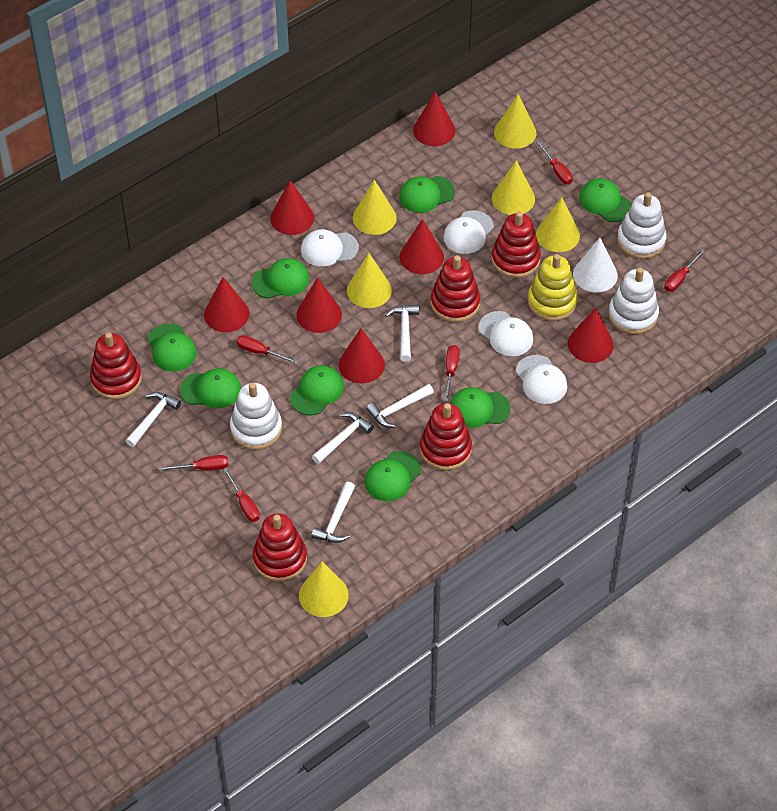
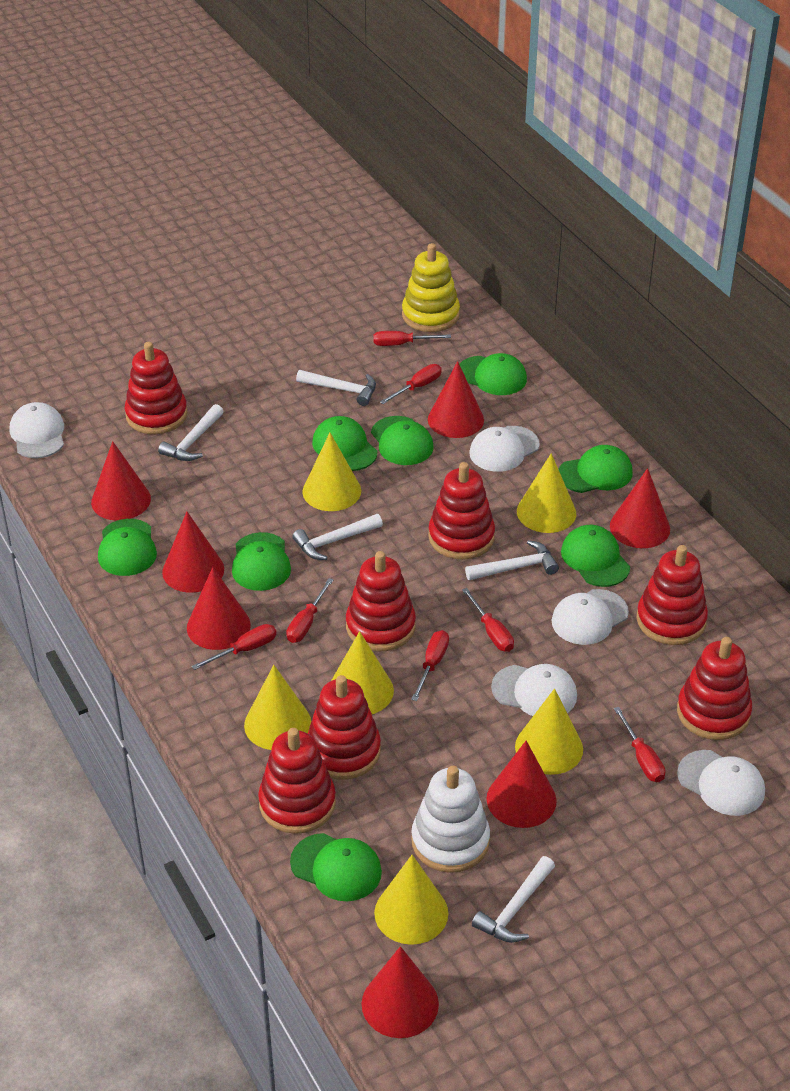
red screwdriver: [159,455,229,471] [223,467,260,522] [236,335,298,364] [444,345,460,401] [536,141,573,184] [664,249,705,292] = 6 -> [192,624,276,670] [286,578,333,643] [373,331,451,346] [380,364,442,404] [411,630,449,701] [462,588,514,652] [614,707,665,782] = 7
red stacking toy: [90,332,142,400] [253,513,307,582] [420,403,472,471] [431,255,480,322] [491,211,541,278] = 5 -> [125,342,188,434] [258,728,336,834] [308,675,381,780] [346,551,416,651] [428,462,495,560] [636,545,708,645] [677,637,752,740] = 7
white cap: [301,229,359,266] [443,210,494,254] [478,311,533,356] [516,355,567,404] = 4 -> [10,402,64,458] [469,426,540,472] [491,664,577,716] [552,589,629,645] [677,750,765,816] = 5
white cone: [573,237,618,292] = 1 -> none = 0
white stacking toy: [230,383,282,450] [608,268,659,335] [617,192,666,259] = 3 -> [411,766,490,873] = 1

